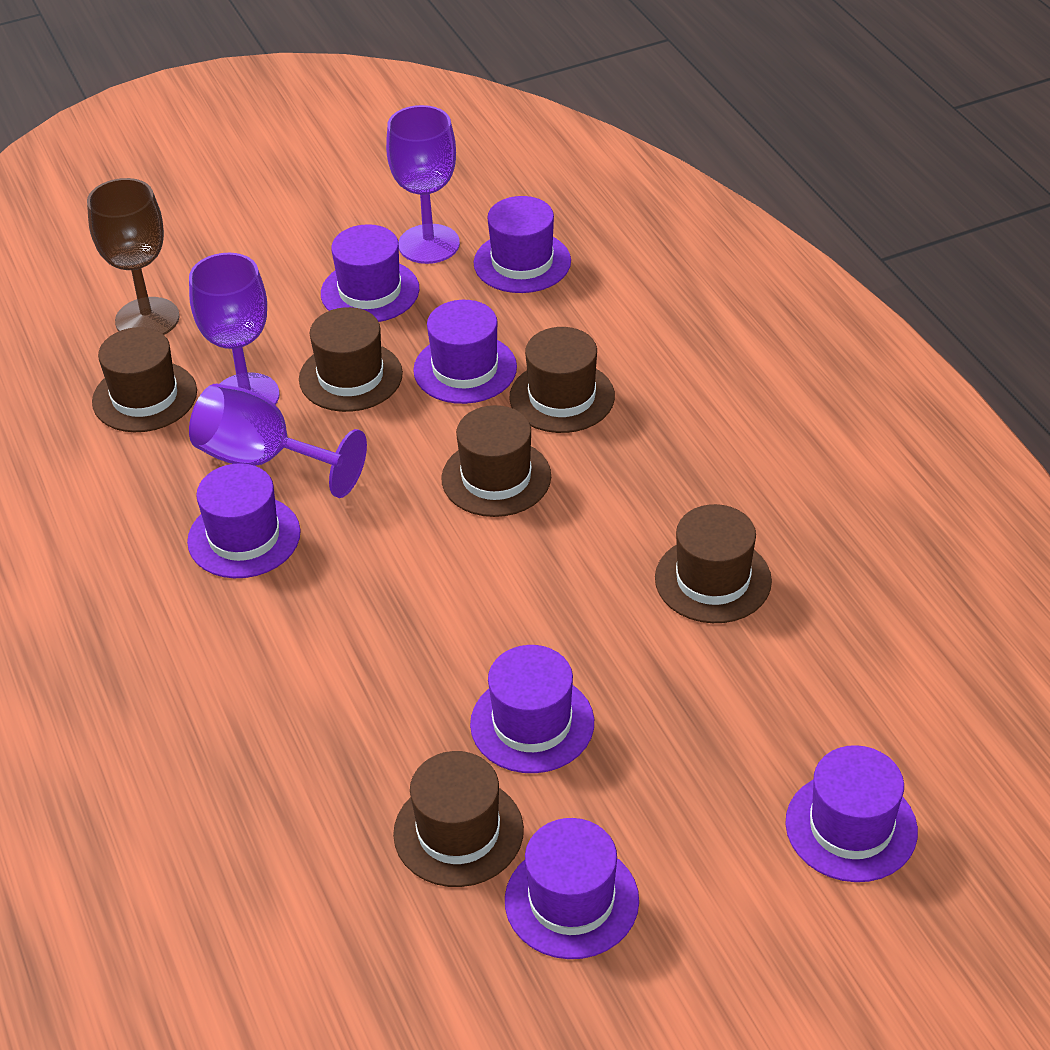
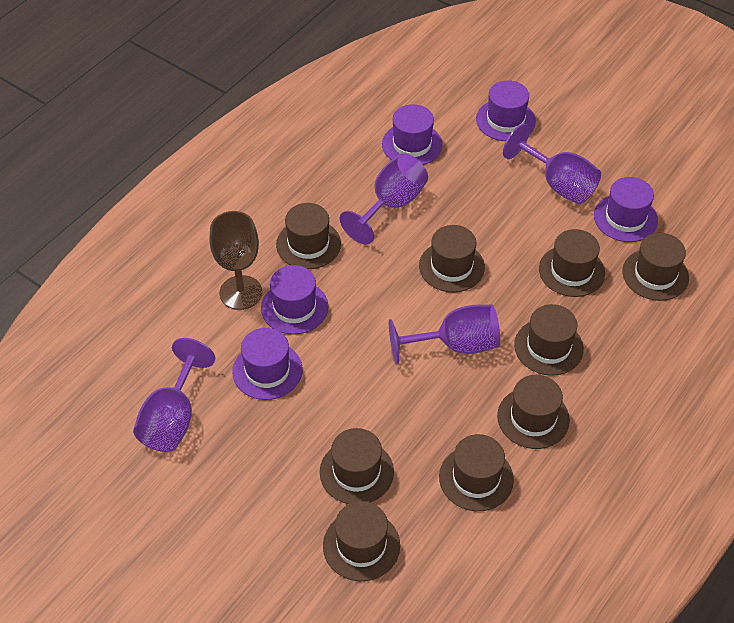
brown hat: [92,327,197,432] [299,307,403,412] [393,751,524,887] [441,405,551,517] [509,327,615,433] [655,504,772,623] = 6 -> [276,203,341,269] [320,428,394,504] [323,501,400,581] [419,225,485,292] [439,434,514,511] [497,375,570,449] [514,304,584,376] [539,229,605,297] [622,233,689,301] = 9
purple goblet: [189,253,279,405] [189,384,367,498] [386,105,460,264] = 3 -> [133,338,215,452] [340,153,428,245] [389,304,500,364] [503,124,601,204] = 4
purple hat: [187,463,300,578] [321,224,419,322] [413,300,517,404] [470,645,594,773] [474,196,571,293] [505,818,639,959] [785,745,918,882] = 7 -> [232,328,303,400] [261,265,328,335] [382,104,443,165] [476,80,536,141] [594,177,658,242] = 5

